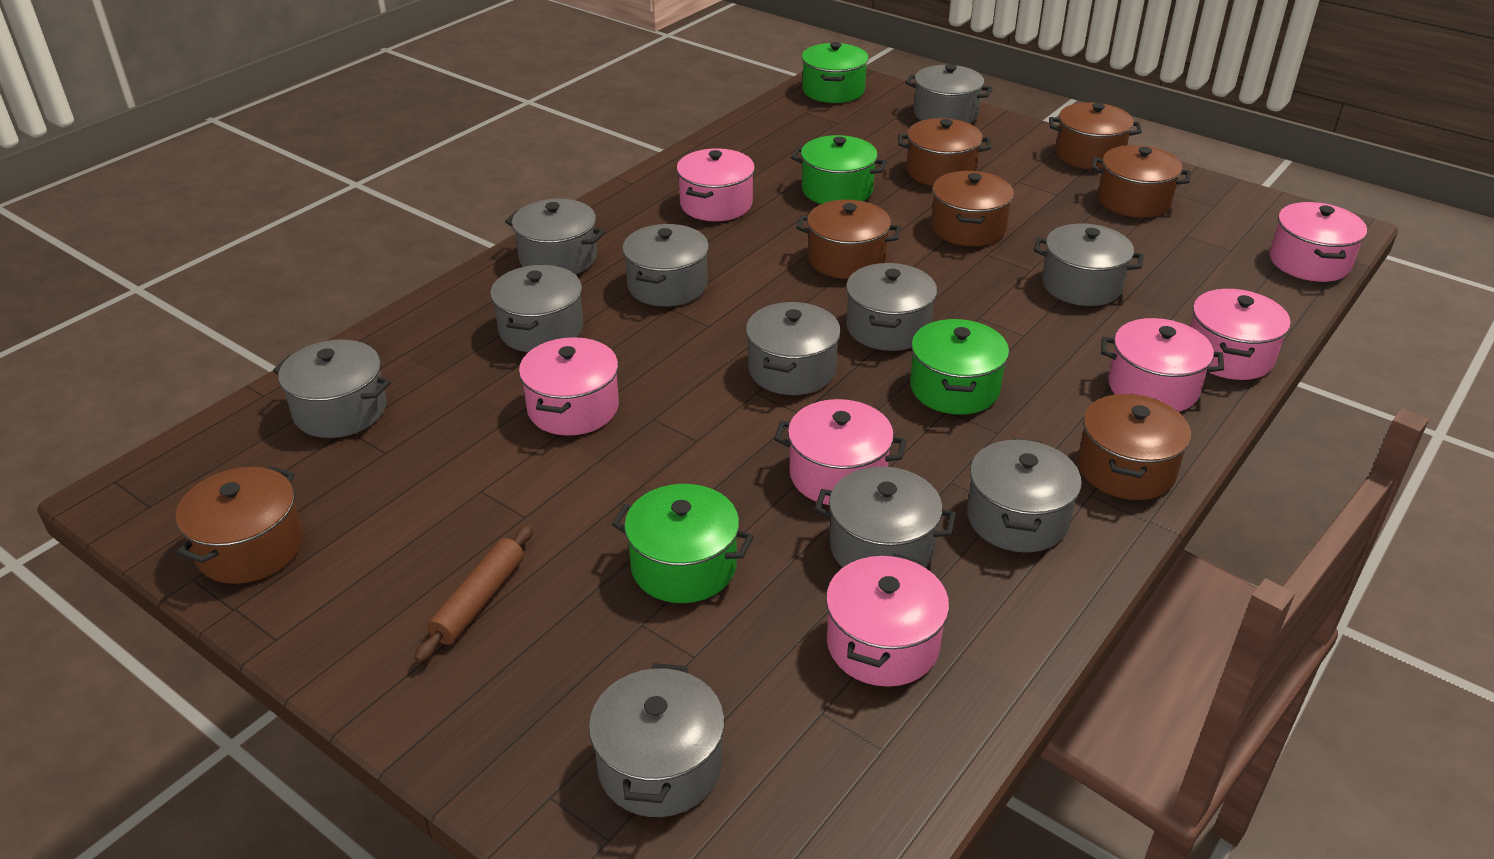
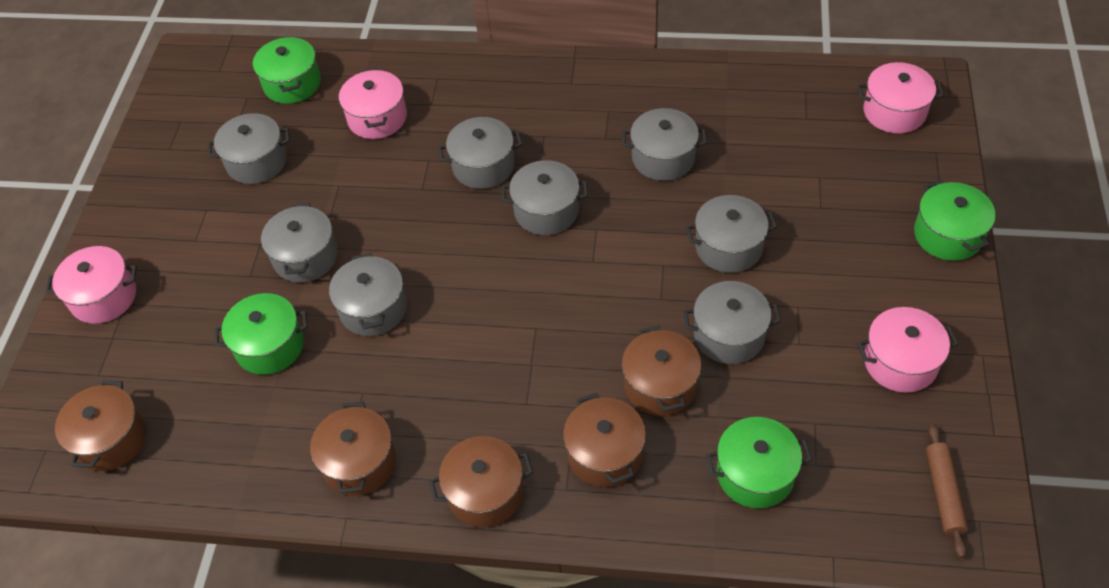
brown pot: [176,466,303,584] [796,200,901,279] [898,118,991,186] [931,171,1014,246] [1049,102,1142,169] [1078,393,1191,500] [1091,145,1191,218] = 7 -> [55,380,146,471] [310,402,396,496] [429,436,533,527] [563,393,646,487] [622,326,701,416] = 5
grey pot: [273,340,391,438] [490,265,583,352] [505,199,605,275] [589,663,725,817] [622,224,709,307] [746,302,841,395] [814,466,956,568] [846,263,937,351] [905,64,993,124] [967,438,1082,553] [1034,223,1144,306] = 11 -> [208,113,290,184] [261,203,338,283] [329,253,407,336] [438,117,523,189] [502,160,588,235] [622,108,707,181] [684,281,781,364] [685,195,777,273] = 8
pink pot: [519,337,619,436] [677,148,755,221] [774,399,906,505] [826,553,949,687] [1101,318,1224,412] [1190,289,1291,380] [1270,202,1367,282] = 7 -> [46,246,137,324] [339,69,407,139] [857,307,958,393] [858,62,944,134] = 4

